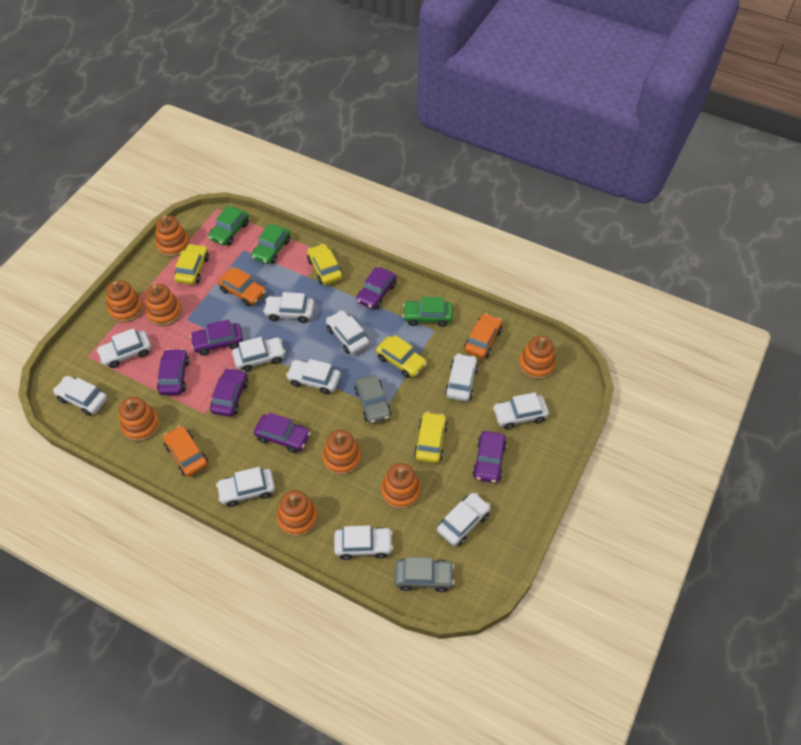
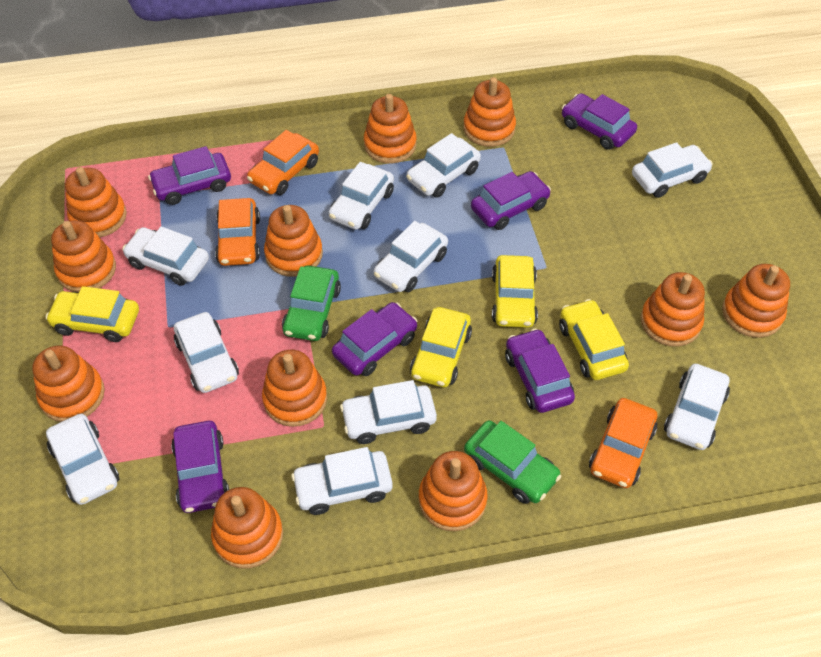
green car: [208,206,249,246] [251,224,290,264] [403,297,452,327] = 3 -> [282,266,341,341] [464,420,561,504] = 2
grey car: [354,375,391,424] [394,557,454,592] = 2 -> none = 0
orange stacking toy: [106,280,144,323] [119,397,160,442] [145,284,182,326] [156,216,190,257] [277,490,318,537] [322,430,361,475] [381,463,421,509] [519,336,556,379] = 8 -> [32,346,105,422] [51,220,116,292] [65,167,127,237] [211,487,283,568] [262,350,327,427] [264,205,323,277] [364,94,417,163] [419,451,488,531] [464,77,516,147] [640,272,705,347] [722,264,790,338] = 11
white car: [53,376,108,416] [97,328,152,368] [216,467,275,507] [232,337,286,372] [263,292,315,323] [286,359,341,394] [326,310,370,354] [334,525,393,560] [437,493,491,546] [445,353,478,401] [493,392,549,429] = 11 -> [46,414,119,505] [122,226,209,286] [174,312,239,393] [291,447,393,515] [329,162,394,230] [340,380,437,444] [374,221,448,292] [406,133,481,198] [632,142,713,198] [664,364,730,450] = 10

